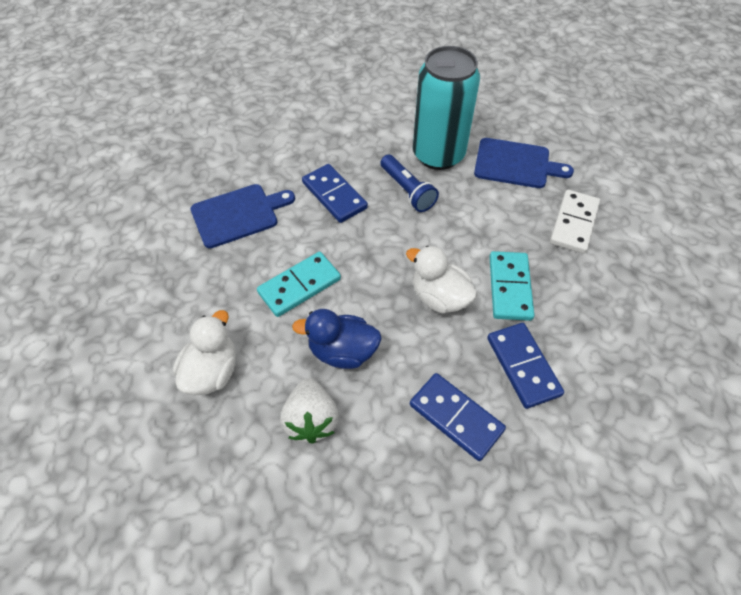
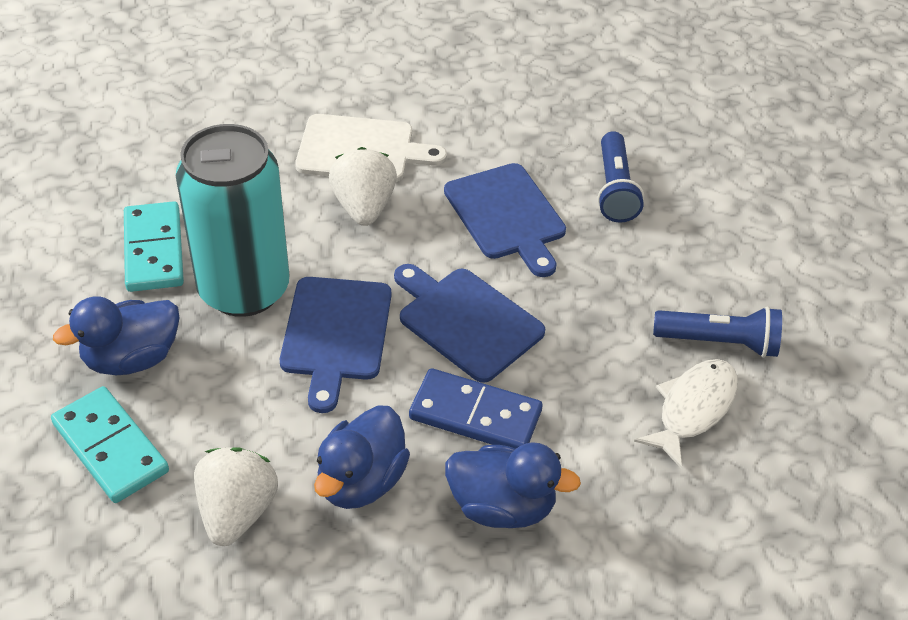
blue cutting board: [190,184,295,248] [474,138,574,188] = 2 -> [280,277,391,413] [394,264,545,383] [444,163,566,277] = 3
blue domino: [302,164,368,223] [410,373,506,461] [487,323,564,409] = 3 -> [409,368,543,449] = 1
blue duck: [292,309,382,369] = 1 -> [53,297,179,375] [314,405,410,509] [445,442,581,528] = 3
blue flashlight: [380,155,439,212] = 1 -> [597,131,644,223] [653,307,782,358] = 2
white cutting board: none = 0 -> [295,114,447,182] = 1
white domino: [550,190,600,254] = 1 -> none = 0
white duck: [173,310,236,396] [406,246,477,313] = 2 -> none = 0
white fish: none = 0 -> [634,359,738,469] = 1
white strawberry: [280,378,339,444] = 1 -> [194,447,278,546] [329,147,397,226] = 2

